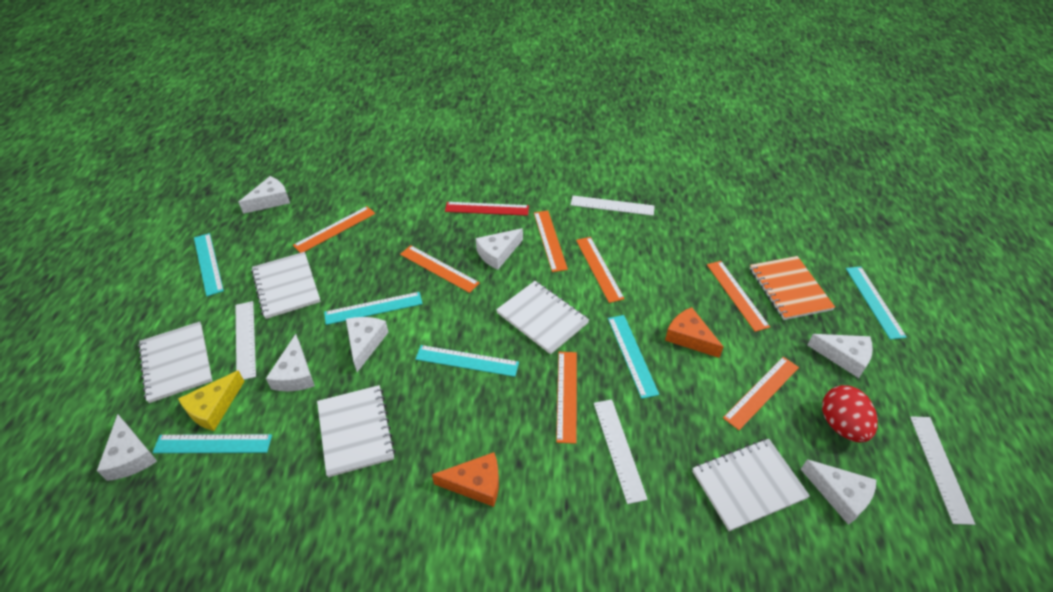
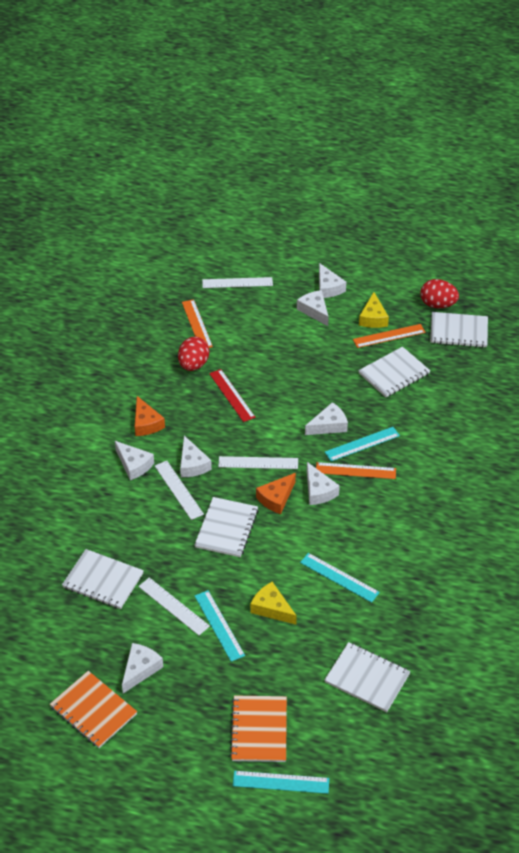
orange notebook: [750,256,835,320] = 1 -> [50,671,137,748] [230,695,287,762] = 2
orange ruler: [293,206,375,253] [400,245,480,293] [534,211,568,272] [556,352,577,444] [576,237,625,303] [707,261,770,332] [723,357,799,430] = 7 -> [182,299,213,348] [316,462,396,479] [353,324,425,348] = 3
red egg: [822,385,878,443] = 1 -> [178,337,209,371] [420,279,459,308] = 2
turquoise ruler: [152,434,272,453] [194,233,224,296] [324,292,423,325] [415,345,519,377] [608,315,659,399] [846,266,907,340] = 6 -> [195,590,245,662] [233,771,329,794] [300,553,380,603] [325,427,400,461] = 4
yellow cheese: [178,370,245,431] = 1 -> [250,582,297,625] [359,292,389,328] = 2

